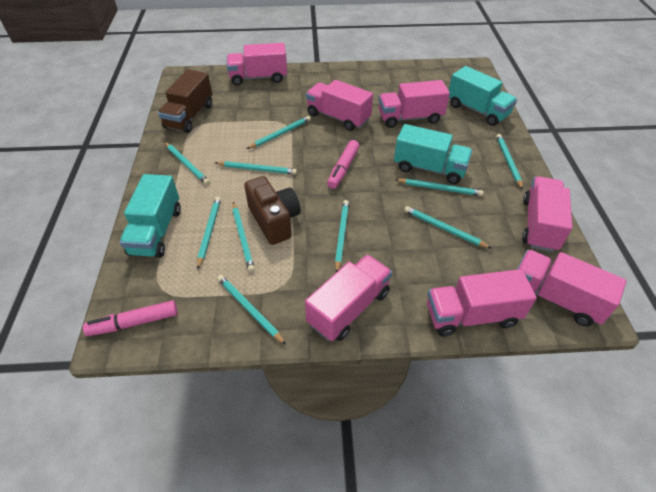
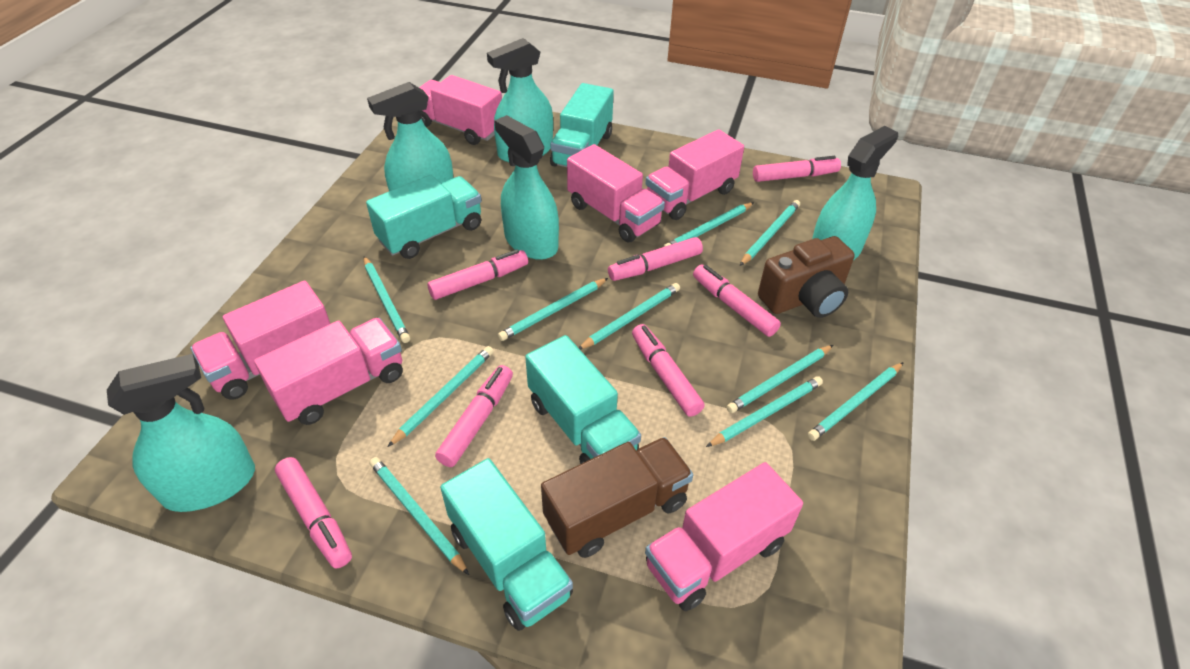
pink marker: [83,301,177,336] [327,140,359,189] = 2 -> [275,457,352,568] [427,249,528,300] [435,365,513,467] [608,237,703,281] [632,324,705,417] [693,265,781,337] [753,156,841,182] = 7
pink truck: [227,43,287,85] [305,255,392,341] [306,80,373,131] [379,80,450,128] [427,269,537,336] [517,250,627,326] [522,176,572,252] = 7 -> [190,281,330,400] [254,318,403,425] [419,75,502,145] [567,144,665,242] [645,129,744,220] [645,462,803,611] = 6
turquoise spray bottle: none = 0 -> [107,354,255,512] [367,82,453,191] [487,38,553,162] [494,115,559,260] [812,126,898,260] = 5
turquoise truck: [119,174,181,258] [394,124,473,184] [449,66,517,126] = 3 -> [366,175,482,259] [440,458,573,631] [525,335,641,464] [550,83,614,167] = 4

